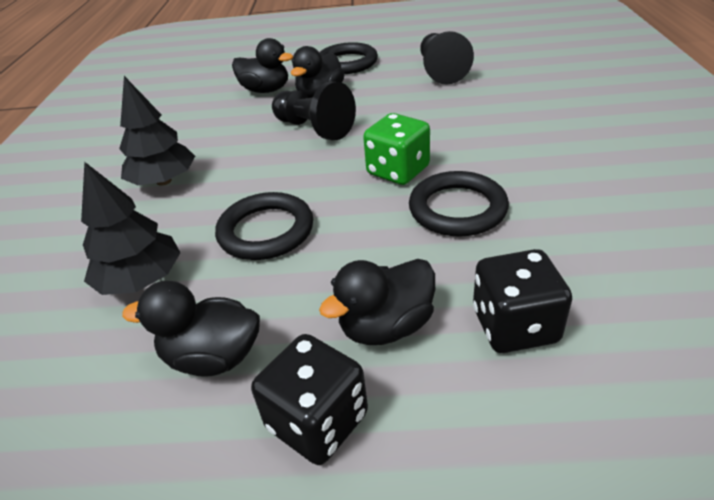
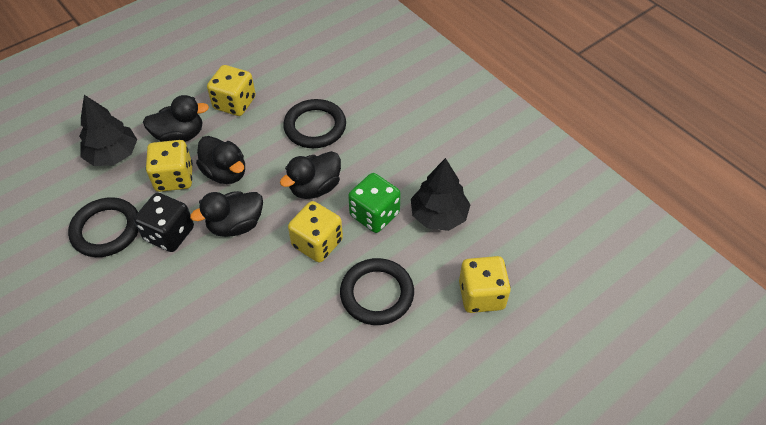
black dice: [251,334,368,465] [473,249,572,353] = 2 -> [134,193,194,252] = 1
black pawn: [272,82,356,140] [420,31,474,84] = 2 -> none = 0
yellow dice: none = 0 -> [146,140,193,192] [207,65,256,116] [288,201,343,262] [459,256,511,313] = 4

